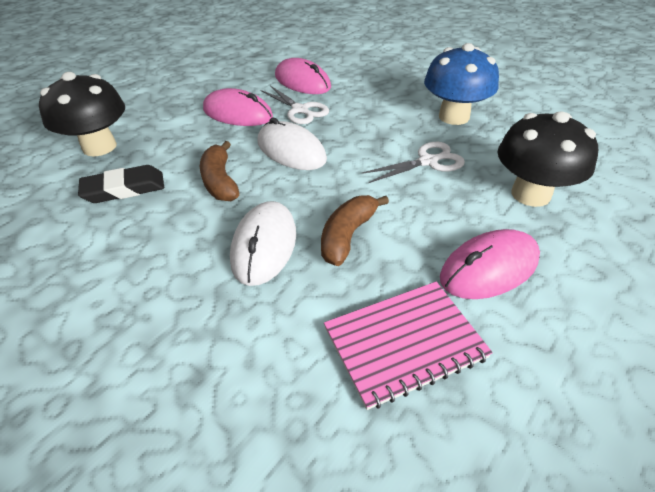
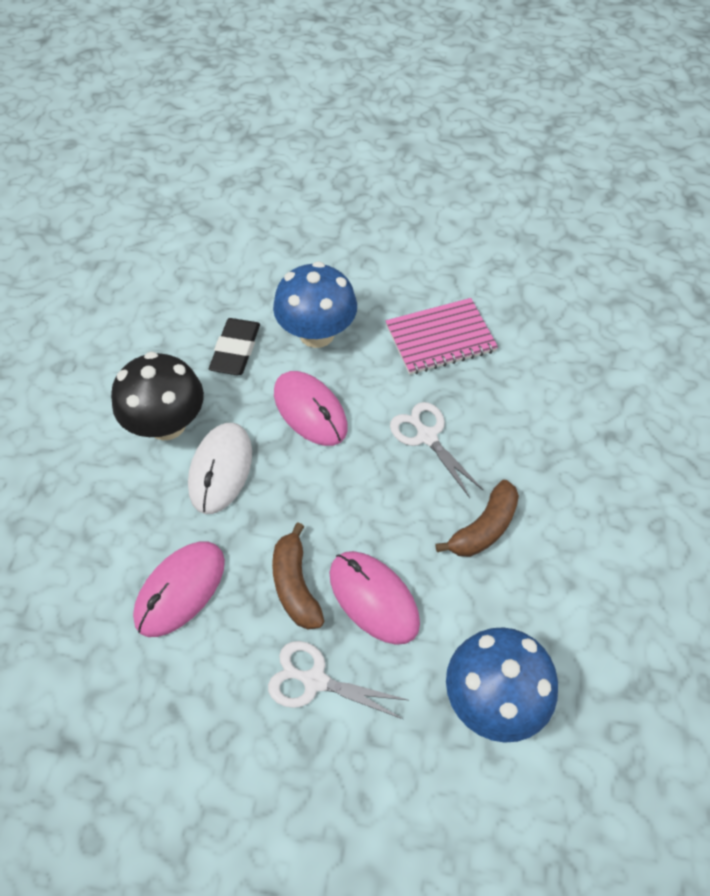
black mushroom: [39,72,125,156] [498,111,598,207] = 2 -> [111,352,204,440] = 1
blue mushroom: [424,43,499,125] = 1 -> [273,261,357,348] [446,627,558,743] = 2
white mouse: [230,201,296,286] [258,118,327,170] = 2 -> [188,423,252,514] = 1

